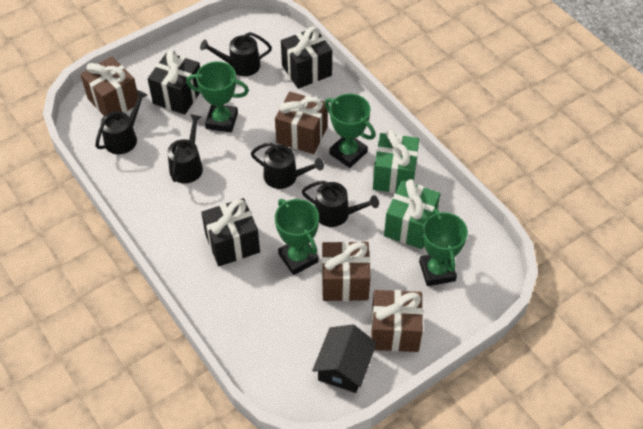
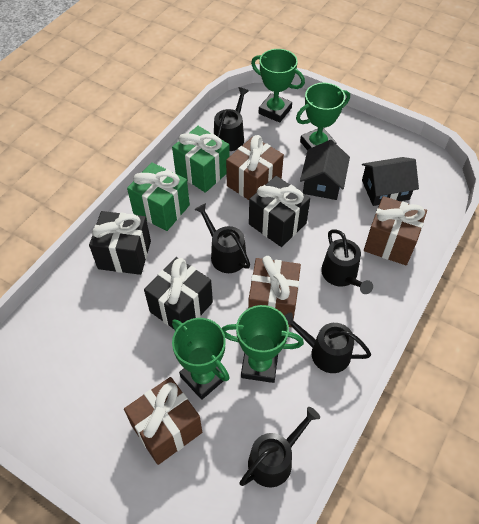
black house: [312,324,377,393] = 1 -> [300,140,350,200] [362,157,419,206] = 2

